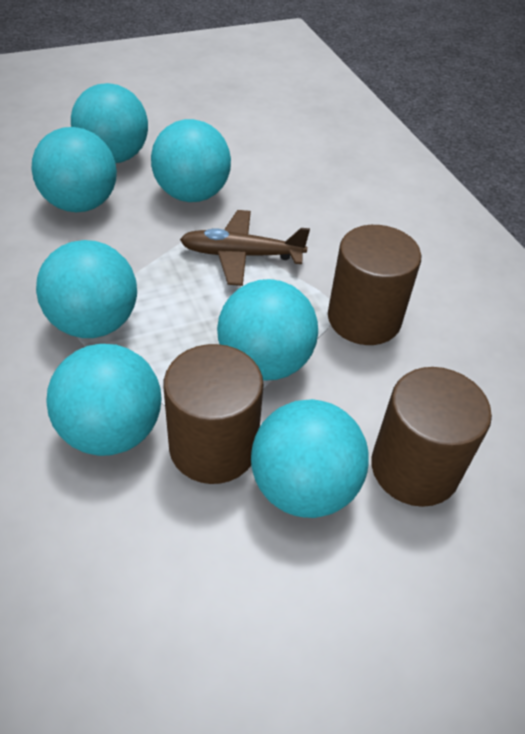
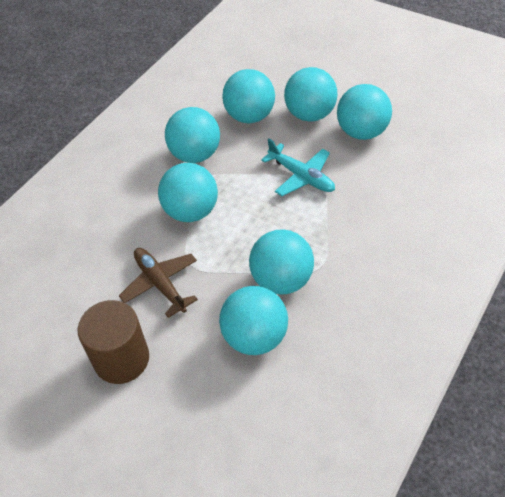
brown cylinder: [164,344,264,484] [328,225,421,345] [371,367,492,507] = 3 -> [77,300,149,384] = 1
turquoise plane: none = 0 -> [261,138,335,196] = 1

